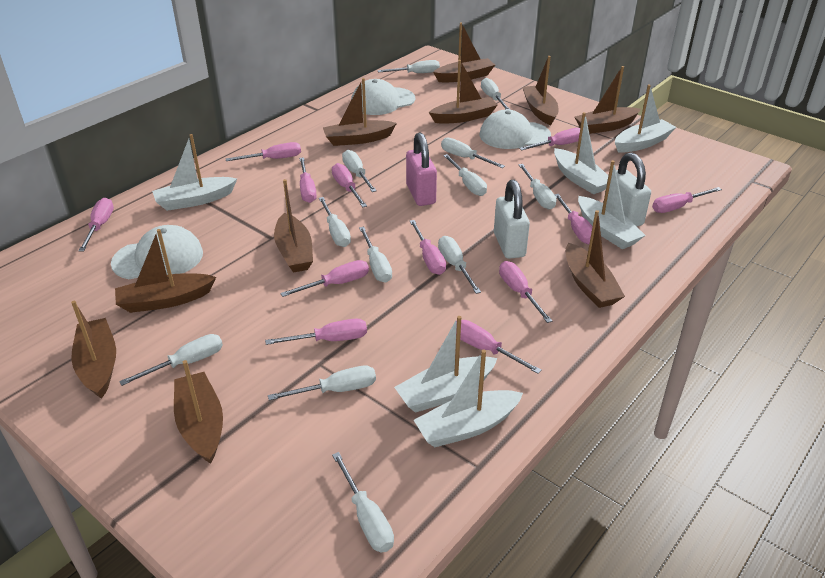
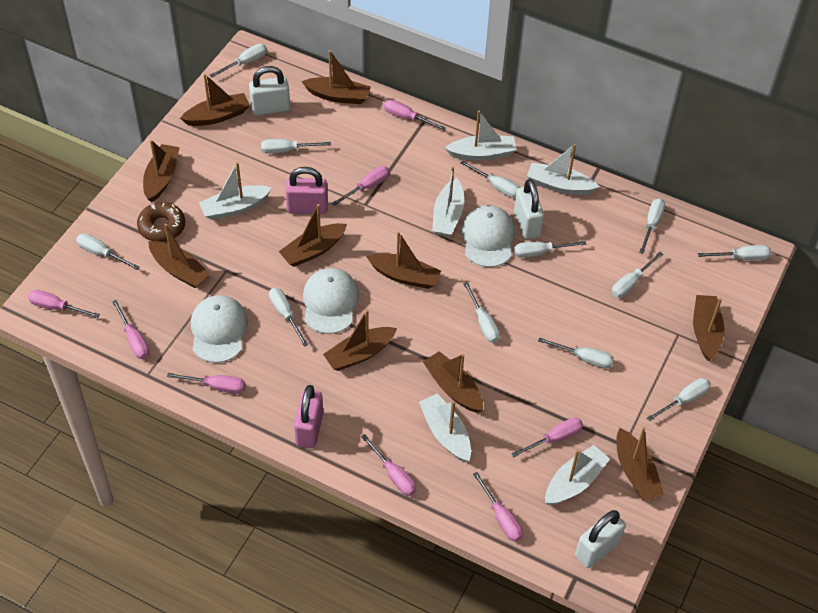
brown donut: none = 0 -> [137,202,185,242] = 1
pink padlock: [406,132,437,206] = 1 -> [285,167,328,214] [294,385,323,448] = 2
pink screwdriver: [79,198,114,251] [226,142,301,161] [265,319,367,345] [280,260,369,297] [299,157,317,203] [332,163,367,208] [410,220,446,275] [456,320,542,374] [499,261,552,323] [519,128,580,151] [554,194,593,244] [652,187,722,213] = 12 -> [28,290,100,318] [112,300,149,359] [167,373,245,394] [331,166,390,206] [361,434,416,496] [384,100,446,130] [473,472,523,542] [511,417,583,457] = 8
white padlock: [494,180,530,259] [603,153,651,226] = 2 -> [249,66,290,116] [514,179,544,239] [575,510,626,568] = 3

